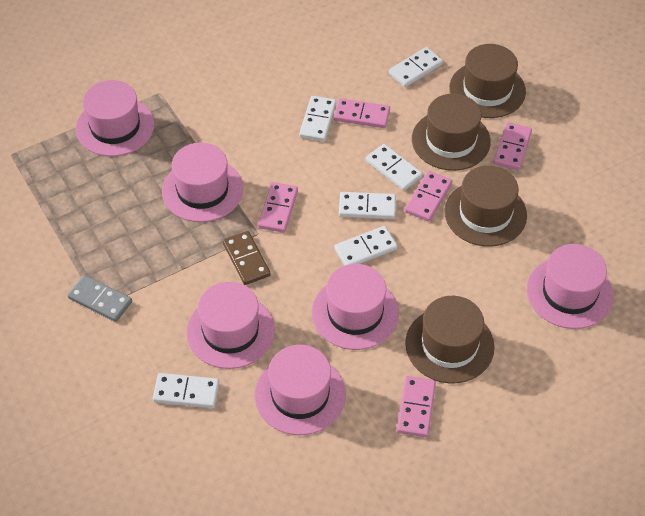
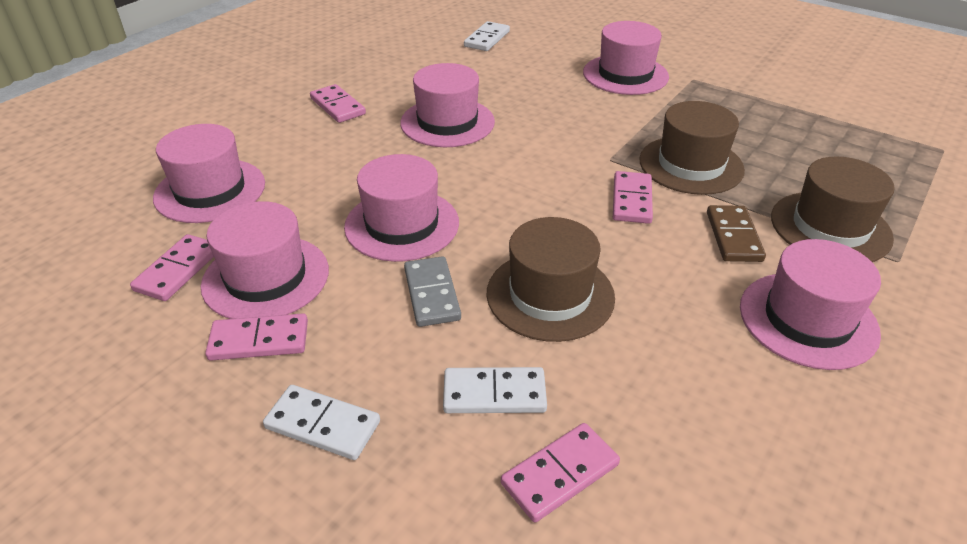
brown hat: [405,296,495,384] [412,94,491,171] [444,166,527,247] [449,44,526,118] = 4 -> [486,217,615,342] [639,101,745,195] [771,157,895,262] = 3
white domino: [153,373,219,408] [299,96,336,142] [334,226,397,266] [339,192,396,219] [366,144,423,191] [389,47,443,87] = 6 -> [263,385,380,460] [443,367,547,413] [464,21,510,51] = 3

